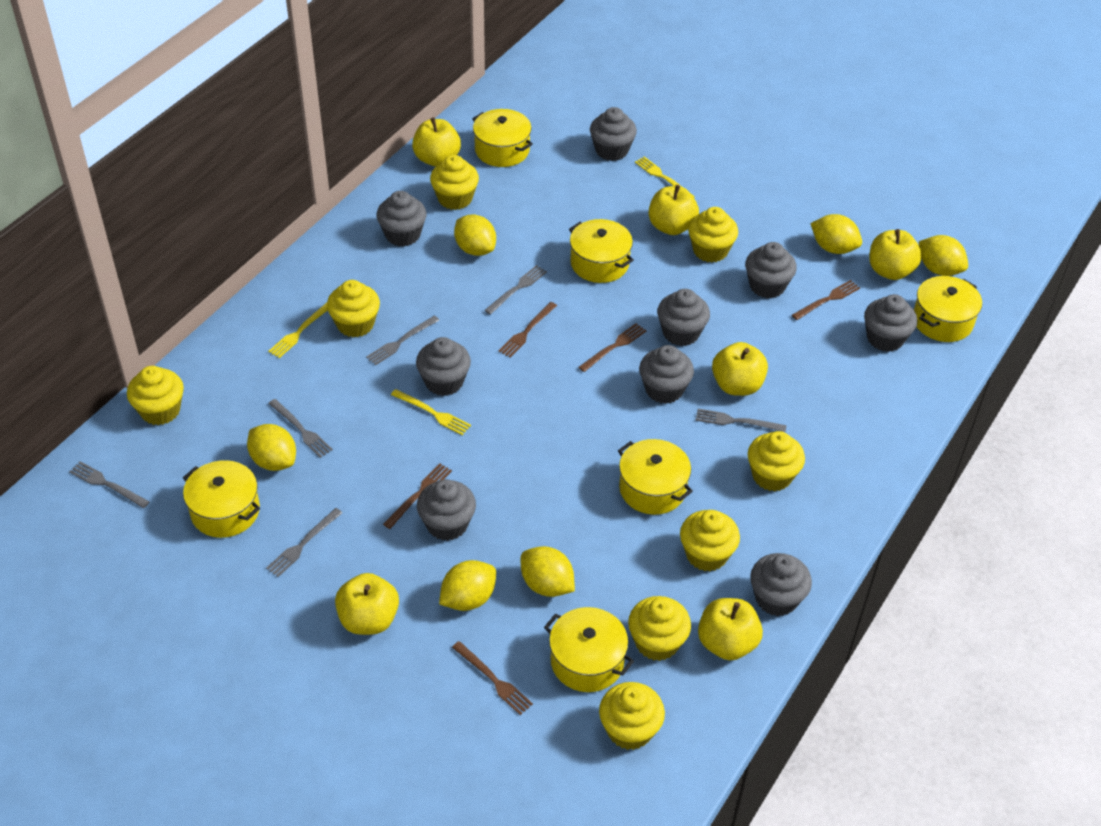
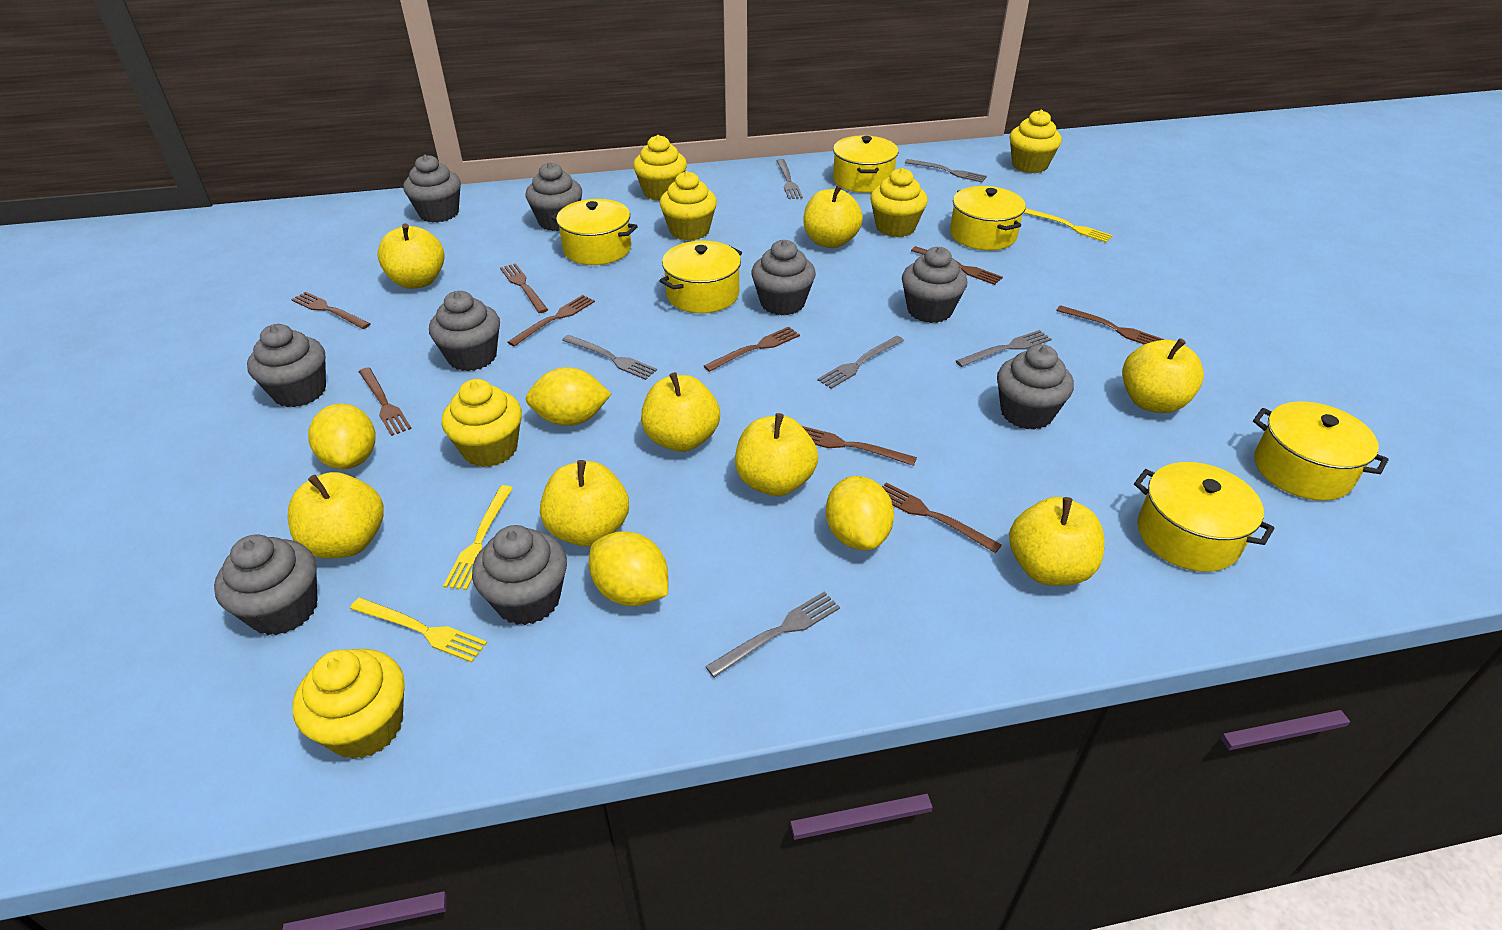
brown fork: [383,463,452,529] [452,641,533,715] [499,302,557,358] [578,323,647,372] [792,280,860,320] = 5 -> [291,292,370,329] [359,367,412,436] [500,263,548,313] [508,295,595,347] [704,327,800,372] [802,426,917,466] [882,482,1002,553] [911,246,1003,285] [1056,305,1165,345] = 9
yellow apple: [335,573,399,635] [412,117,461,167] [649,185,699,235] [698,598,763,660] [712,342,768,396] [869,229,922,280] = 6 -> [288,472,384,558] [377,223,444,289] [540,460,629,547] [641,372,720,452] [735,413,818,496] [803,185,863,248] [1009,497,1105,586] [1122,338,1204,413] = 8
yellow cupcake: [127,366,184,425] [327,280,380,337] [430,155,479,210] [599,682,665,750] [628,596,691,661] [680,510,740,571] [688,207,738,263] [748,431,805,491] = 8 -> [293,649,405,759] [441,379,522,467] [633,135,687,201] [660,171,717,241] [870,168,928,237] [1009,110,1062,173] = 6
yellow lemon: [247,424,296,471] [439,560,496,611] [454,214,496,256] [521,546,575,597] [810,214,862,254] [919,235,968,276] = 6 -> [308,403,375,469] [526,367,611,426] [589,531,668,606] [826,476,894,550] = 4

